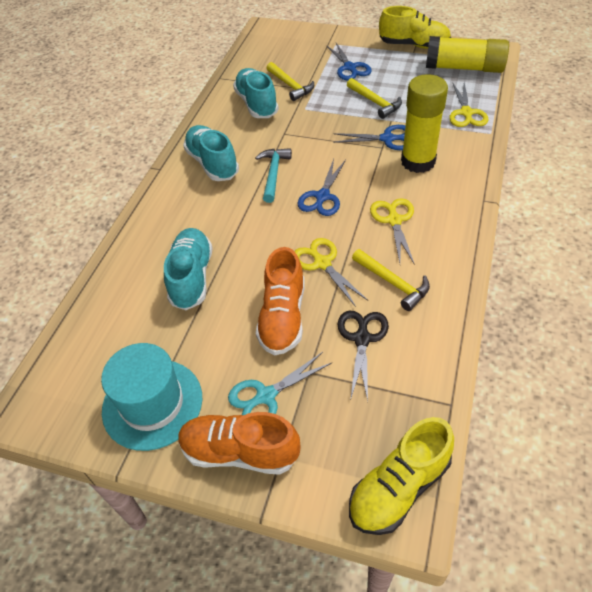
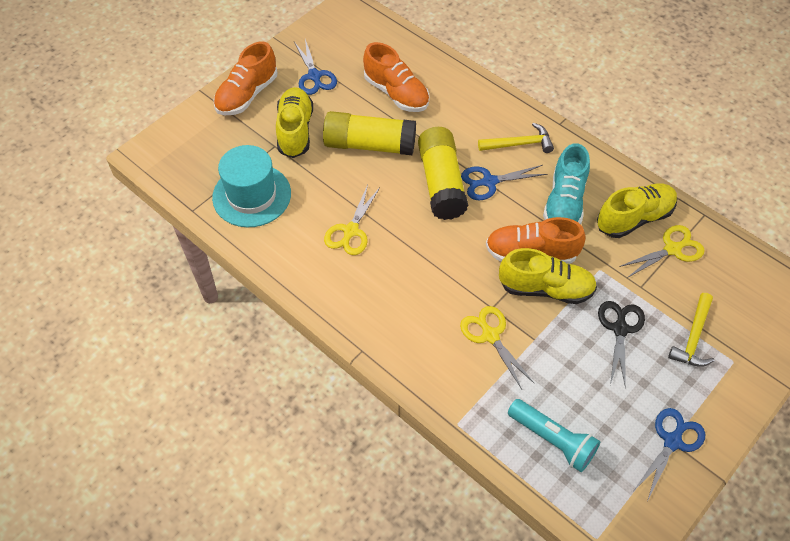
orange shoe: [178,412,300,475] [256,247,304,355] = 2 -> [214,41,277,115] [363,42,430,112] [486,217,586,264] = 3
turquoise flashlight: none = 0 -> [508,399,600,472] = 1
turquoise hammer: [255,148,292,203] = 1 -> none = 0
turquoise scissors: [228,352,333,415] = 1 -> none = 0
turquoise shoe: [164,228,213,310] [183,125,239,181] [233,68,279,118] = 3 -> [543,143,590,224] = 1
yellow hammer: [267,62,314,101] [347,78,402,119] [352,249,430,311] = 3 -> [478,123,554,153] [668,293,715,367] = 2
yellow shoe: [349,417,454,535] [379,6,451,49] = 2 -> [276,87,313,158] [499,248,597,304] [597,183,677,238] = 3

